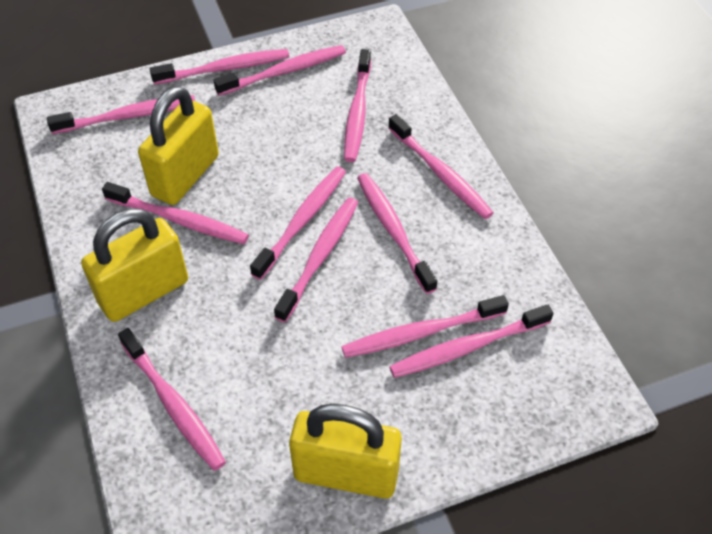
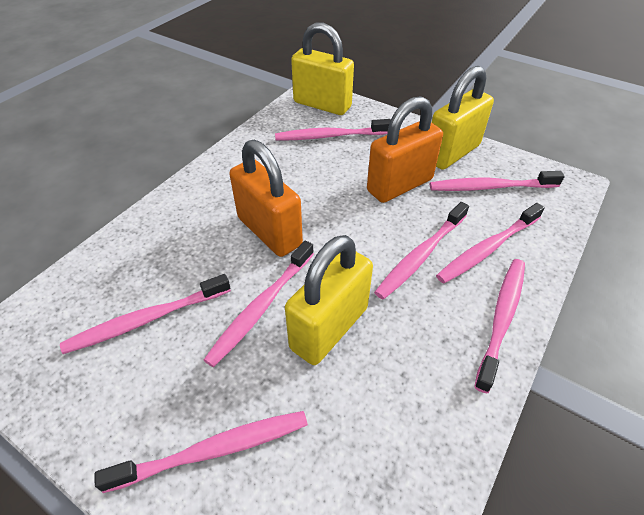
orange padlock: none = 0 -> [229,140,303,257] [367,96,443,203] = 2
pink toothbrush: [47,95,195,134] [102,182,249,244] [118,328,226,471] [150,49,289,85] [213,45,346,96] [250,167,346,280] [274,197,358,322] [341,295,509,358] [344,49,371,162] [357,173,437,294] [388,114,494,219] [389,304,553,378] = 12 -> [60,274,231,354] [94,411,308,493] [204,240,314,367] [275,119,391,140] [374,202,469,299] [430,171,565,191] [436,203,545,283] [474,259,525,393] = 8

